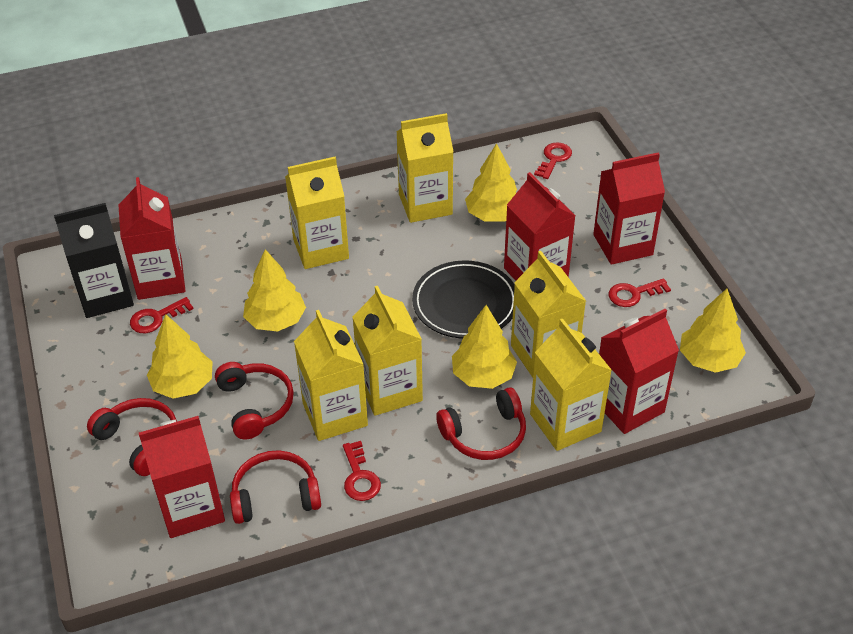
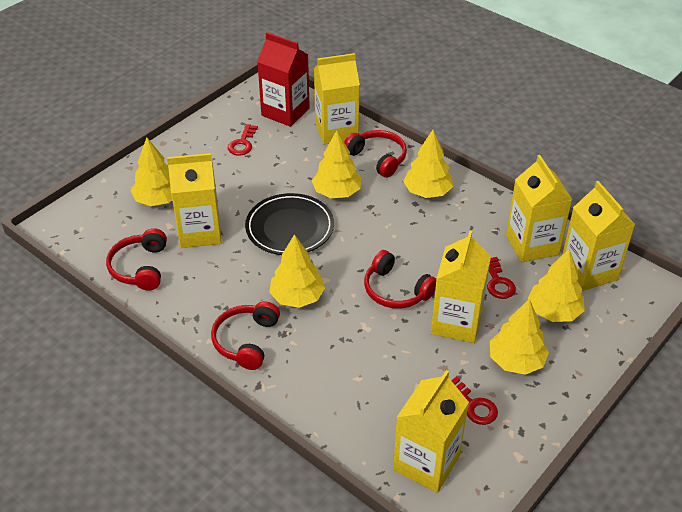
black carton: [54,203,134,318] = 1 -> none = 0
red carton: [118,177,185,300] [139,416,225,538] [504,172,576,281] [593,152,665,265] [599,309,679,434] = 5 -> [257,32,310,127] = 1
red key: [130,297,194,333] [343,441,381,501] [534,142,572,179] [609,278,671,307] = 4 -> [228,124,258,155] [451,376,498,425] [487,257,516,299] = 3
yellow tree: [147,314,213,399] [243,249,306,332] [452,305,517,389] [465,143,517,222] [680,289,746,373] = 5 -> [130,138,172,206] [269,234,325,308] [312,130,361,198] [403,130,453,198] [490,299,549,375] [528,249,585,322] = 6

